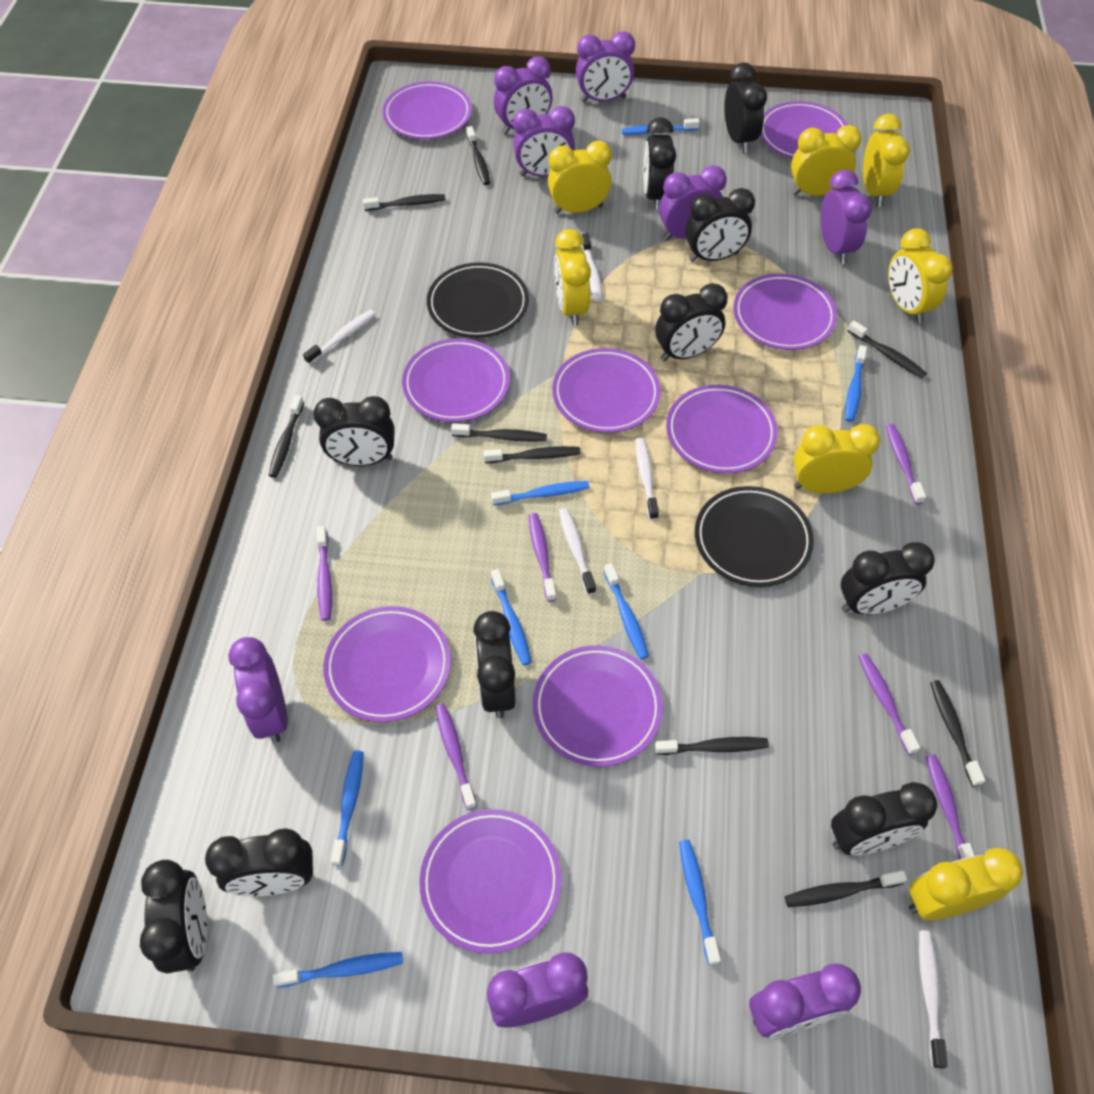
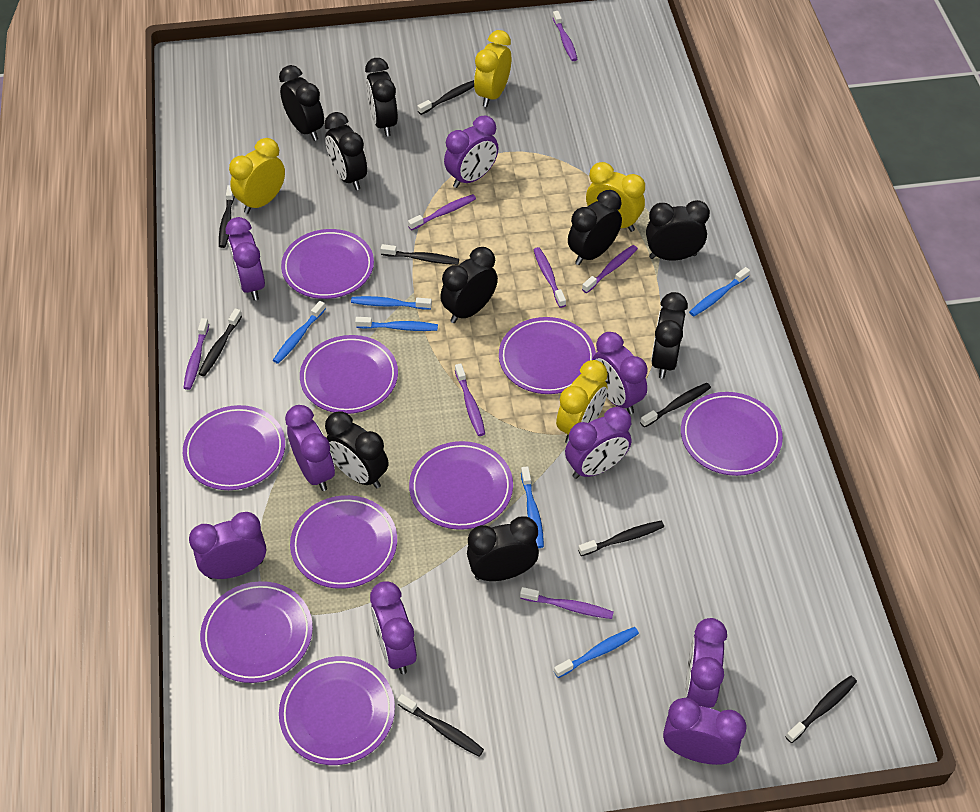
black clock: [140,860,207,973] [205,828,313,897] [313,396,394,466] [473,611,516,719] [644,117,676,210] [655,283,728,361] [685,188,755,262] [724,62,767,153] [831,782,937,855] [841,542,935,615] = 10 -> [279,65,324,141] [324,112,367,190] [325,411,389,488] [365,58,398,137] [440,247,498,323] [467,516,539,581] [568,190,622,265] [646,200,710,261] [651,292,688,379] = 9
black plate: [427,262,529,338] [695,486,814,587] = 2 -> none = 0
black toothbrush: [268,395,304,478] [363,194,446,211] [451,423,547,442] [466,126,490,185] [484,446,580,463] [655,737,769,755] [785,870,907,907] [848,321,927,378] [930,680,985,787] = 9 -> [198,309,242,376] [219,185,235,248] [381,244,459,265] [398,694,484,757] [418,80,474,115] [578,521,664,556] [640,383,711,428] [785,676,857,743] = 8
blue toothbrush: [273,952,403,988] [331,750,364,866] [491,481,589,505] [491,569,532,665] [604,563,649,659] [622,118,700,135] [679,840,721,965] [845,345,867,422] = 8 -> [273,301,326,364] [351,296,432,310] [355,317,438,331] [521,466,544,548] [554,627,639,678] [689,267,750,316] = 6
purple clock: [228,637,288,743] [487,952,588,1028] [494,57,553,135] [513,106,575,177] [576,31,635,102] [659,165,727,240] [749,964,861,1038] [821,170,872,264] = 8 -> [189,512,266,579] [225,217,265,300] [285,405,335,491] [370,581,417,674] [444,116,499,188] [565,407,631,479] [592,332,648,414] [663,698,746,765] [685,618,727,708] = 9
purple toothbrush: [317,526,332,621] [435,704,477,810] [529,513,557,602] [859,654,920,755] [886,424,926,504] [926,754,975,860] = 6 -> [184,318,209,390] [408,194,476,230] [455,363,485,436] [520,587,614,619] [534,247,566,308] [553,11,577,61] [582,245,638,293] = 7
white toothbrush: [303,309,375,365] [559,508,596,595] [582,233,603,302] [636,438,659,520] [919,930,948,1068] = 5 -> none = 0
yellow clock: [548,141,612,214] [554,229,591,326] [791,125,862,196] [793,424,880,493] [863,114,910,206] [888,228,953,323] [909,848,1023,920] = 7 -> [229,138,285,214] [474,30,511,107] [556,360,608,443] [586,162,645,232] = 4

